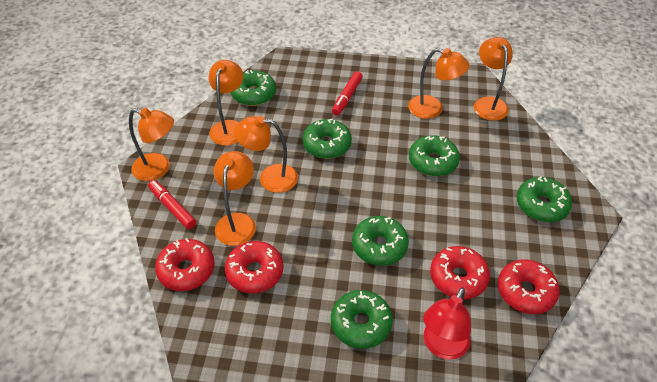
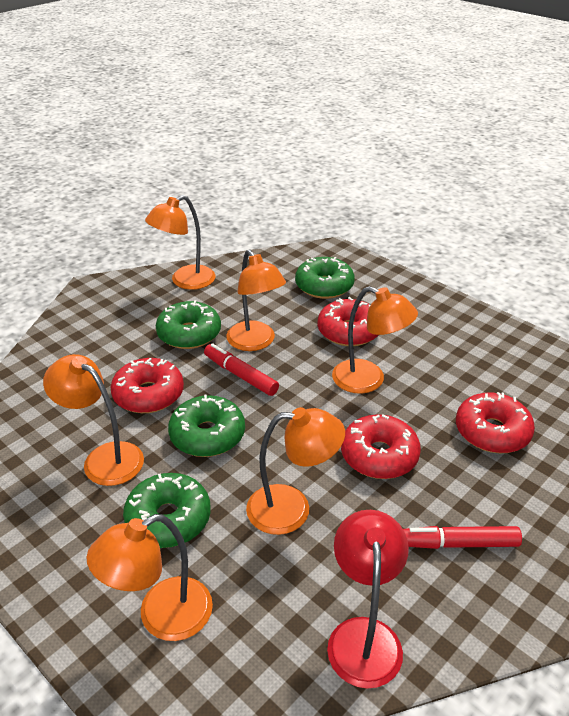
green donut: [231,70,276,106] [303,119,352,159] [331,290,393,349] [352,216,409,266] [409,135,460,176] [517,176,572,222] = 6 -> [123,473,211,548] [156,300,221,349] [168,394,245,457] [295,257,355,299] = 4

